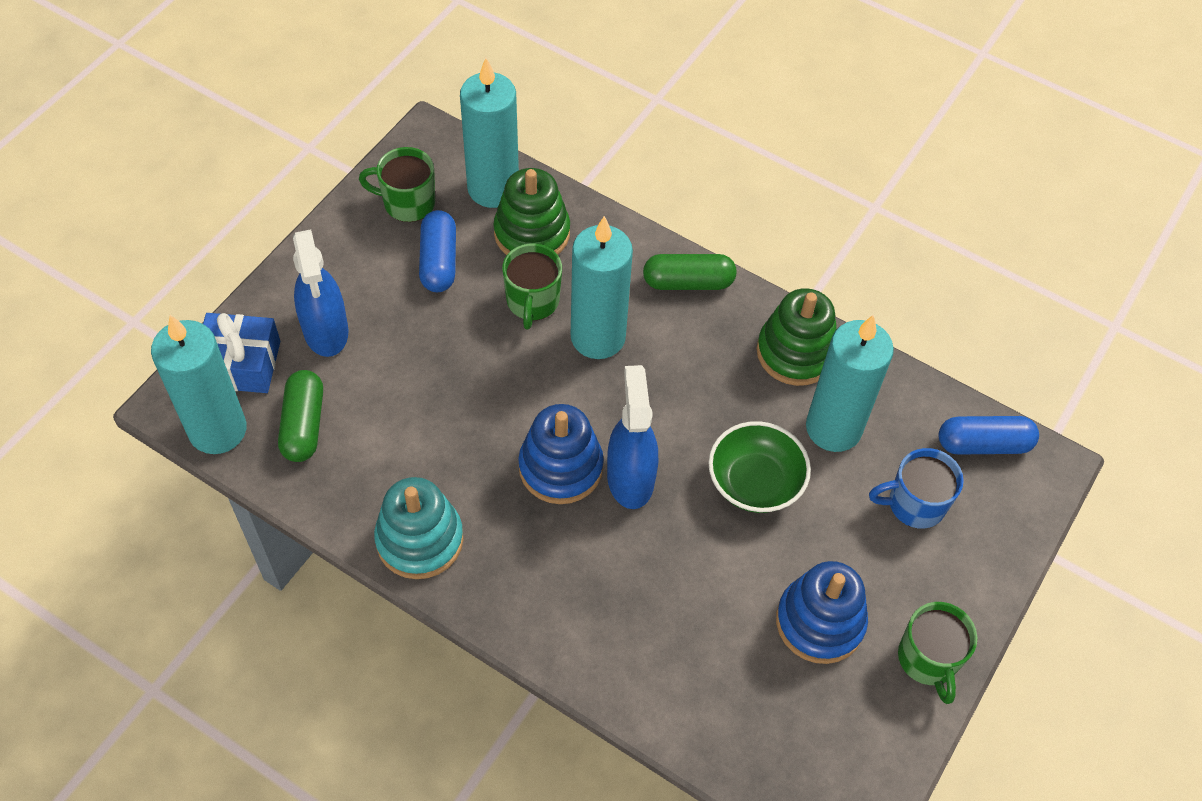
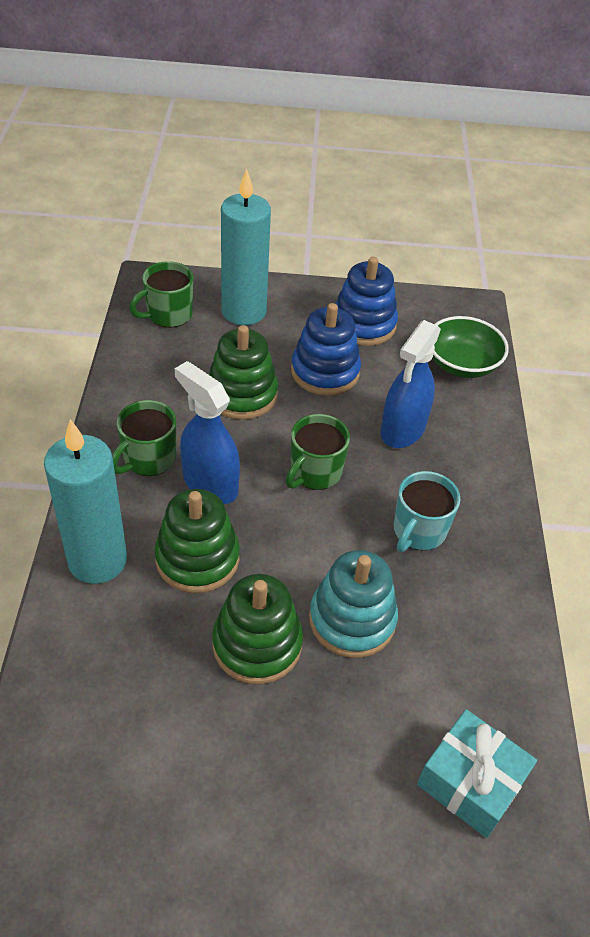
blue capsule: [419,210,456,292] [939,416,1039,455] = 2 -> none = 0
blue gift: [203,313,281,393] = 1 -> none = 0
blue mug: [869,448,964,529] = 1 -> none = 0
green capsule: [278,370,323,462] [643,254,737,290] = 2 -> none = 0
green stacking toy: [493,168,570,255] [757,288,837,386] = 2 -> [154,489,240,593] [209,325,278,420] [212,574,303,684] = 3
turquoise candle: [151,315,247,454] [460,58,519,208] [571,216,633,359] [806,315,894,452] = 4 -> [44,419,127,584] [221,168,271,325] = 2
turquoise gift: none = 0 -> [417,709,537,838] = 1
turquoise mug: none = 0 -> [394,471,461,552] = 1

